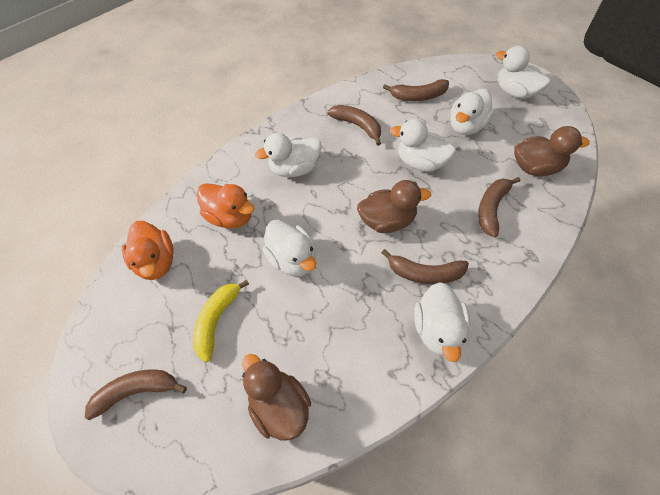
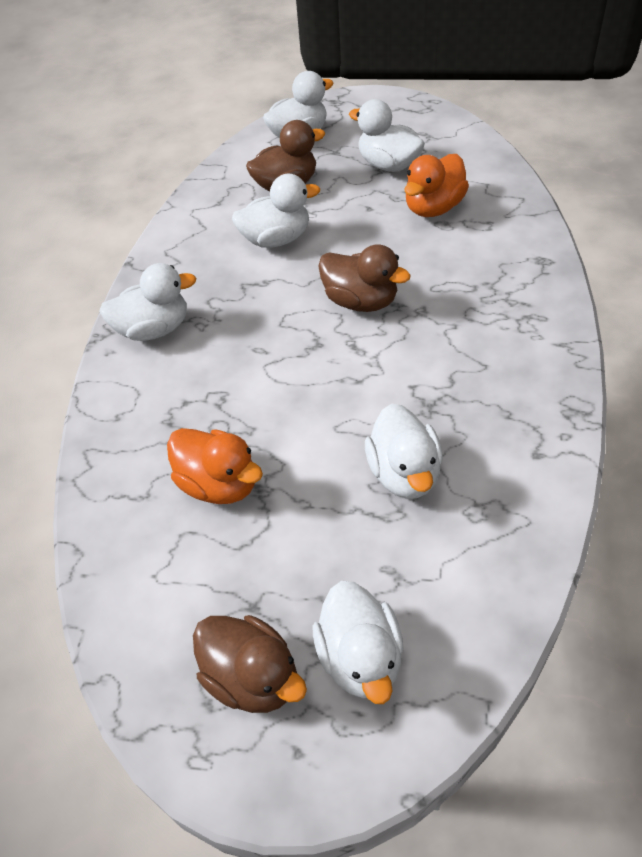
brown banana: [85,369,187,420] [327,105,381,146] [381,249,469,284] [383,79,449,101] [478,177,520,237] = 5 -> none = 0
yellow banana: [193,280,249,362] = 1 -> none = 0

